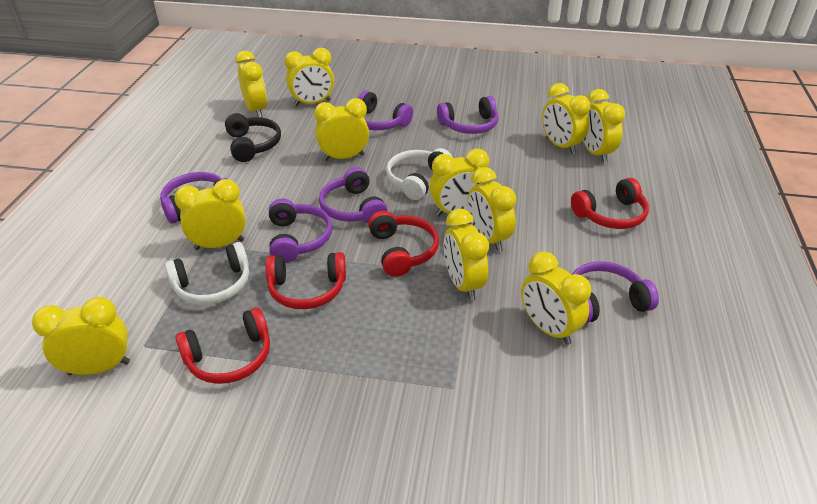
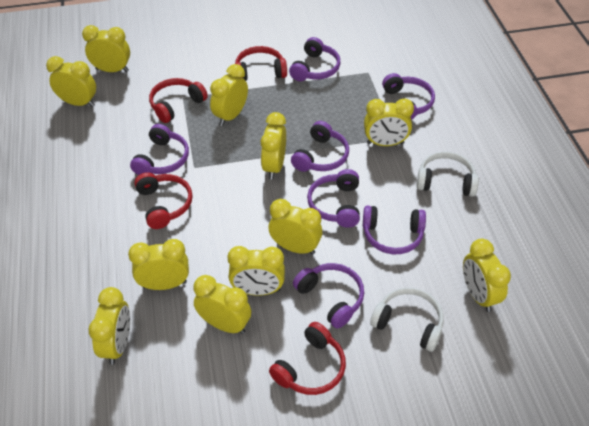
black headphones: [225,113,281,162] = 1 -> none = 0
purple headphones: [160,172,227,224] [269,199,332,263] [319,167,388,223] [358,90,413,130] [437,96,498,134] [571,261,659,323] = 6 -> [130,124,189,175] [289,37,340,81] [291,121,349,172] [293,263,364,329] [307,169,360,228] [363,206,426,254] [382,73,435,120] = 7

